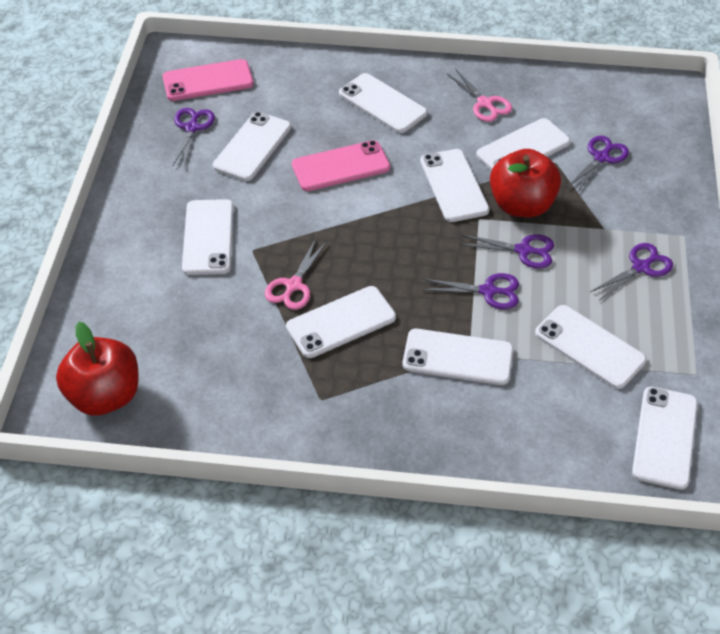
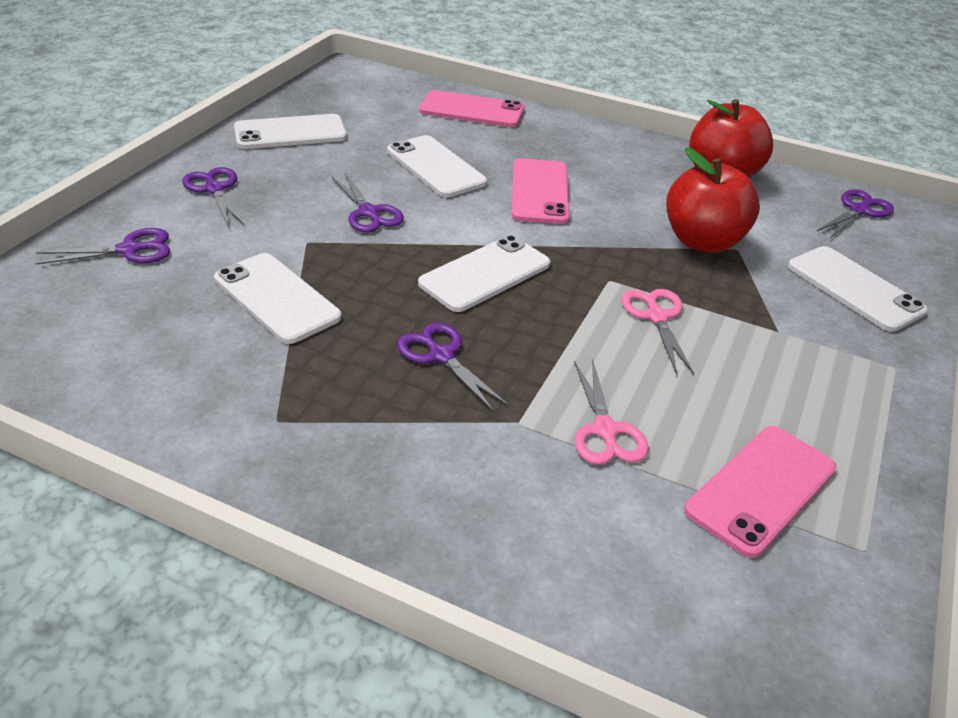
pink phone: [162,59,254,101] [292,140,390,191] = 2 -> [419,90,524,127] [511,158,570,224] [685,426,837,558] = 3
white phone: [182,199,234,275] [213,112,291,181] [286,286,396,358] [339,73,427,133] [403,329,513,385] [420,149,489,222] [476,118,570,171] [535,305,646,389] [632,387,698,490] = 9 -> [214,253,342,344] [234,114,347,149] [387,135,487,197] [418,235,550,312] [788,246,928,332] = 5

